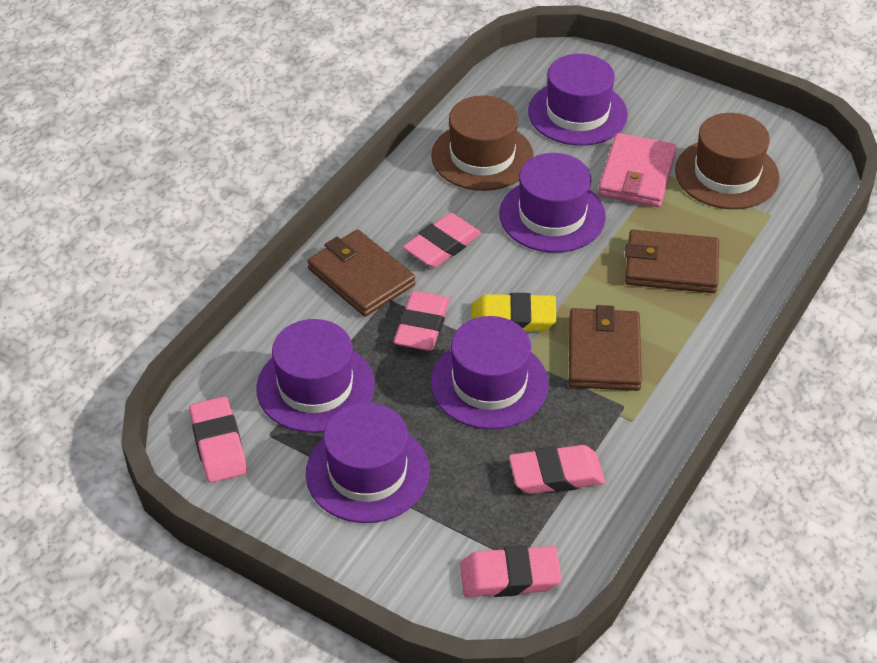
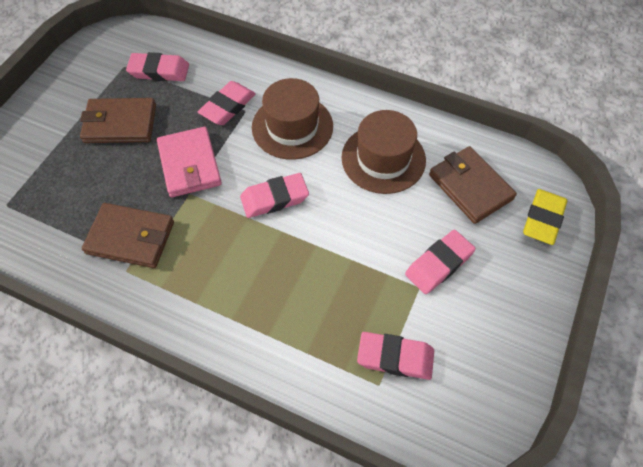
purple hat: [256,319,375,433] [306,402,430,523] [431,316,549,429] [499,153,606,253] [528,54,628,146] = 5 -> none = 0

